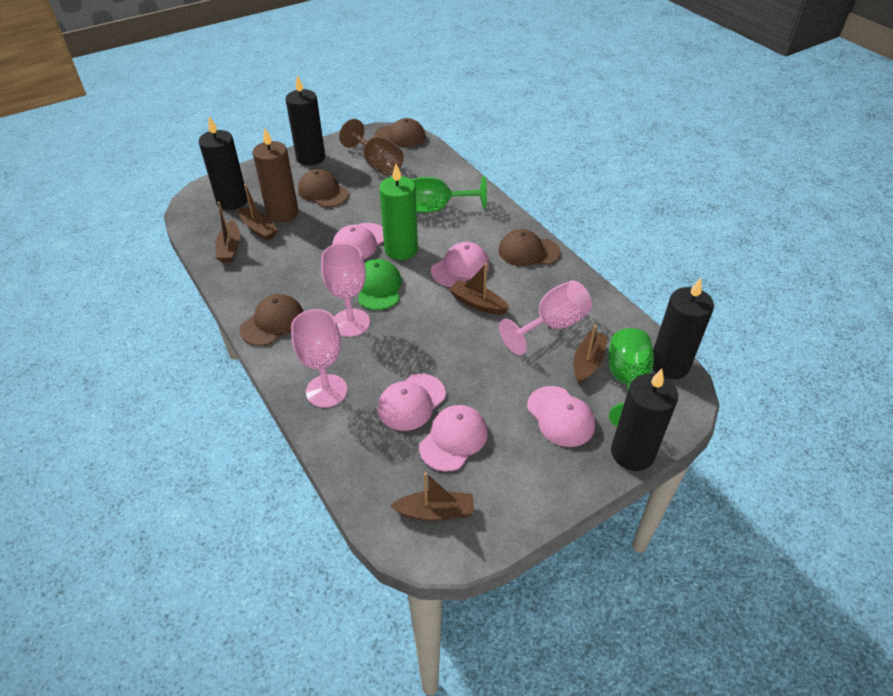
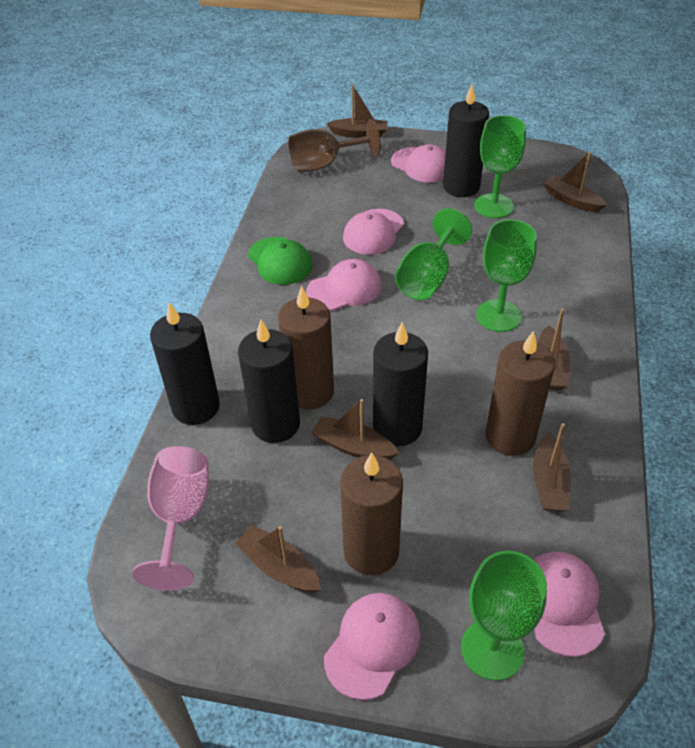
brown boat: [215,202,240,263] [239,184,278,241] [390,472,474,521] [449,263,510,314] [574,325,608,384] = 5 -> [235,525,321,593] [311,399,399,460] [326,84,388,138] [533,423,571,511] [538,309,570,390] [543,152,607,213] = 6
brown candle: [252,128,298,222] = 1 -> [278,286,334,409] [340,452,403,575] [486,331,555,456] = 3
brown cap: [240,294,303,346] [298,169,349,207] [374,118,426,147] [499,229,561,266] = 4 -> none = 0
green candle: [379,164,418,260] = 1 -> none = 0
green goblet: [411,176,487,213] [608,328,654,426] = 2 -> [395,208,472,300] [461,551,547,681] [474,115,526,218] [476,219,537,332] = 4
pink goblet: [291,309,347,408] [321,243,370,337] [499,280,592,355] = 3 -> [133,446,209,591] = 1

